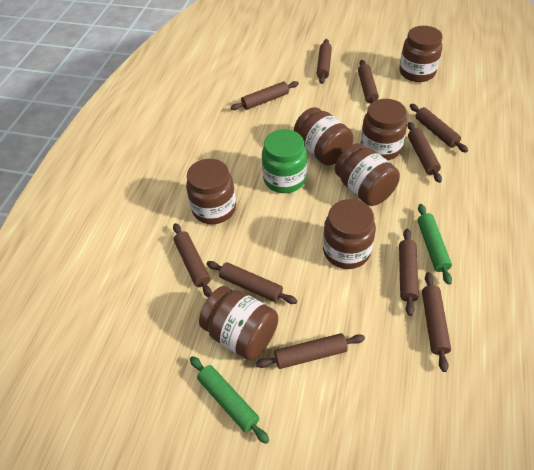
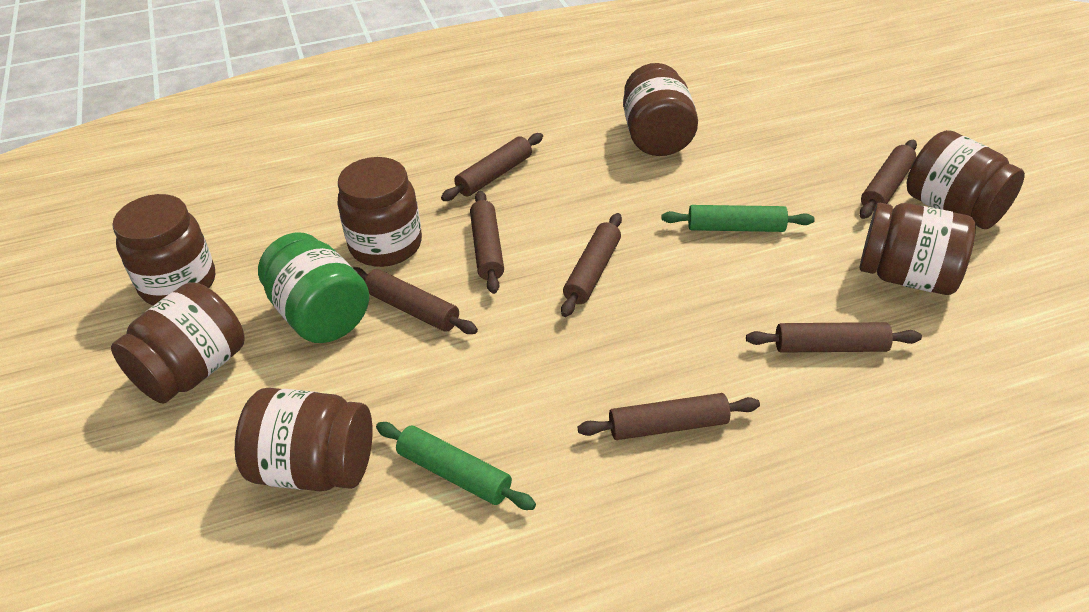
brown rolling pin: [173,223,212,298] [207,261,297,304] [230,81,299,110] [256,333,365,369] [317,39,332,84] [358,60,379,103] [399,229,419,316] [407,122,442,183] [410,104,468,153] [422,272,451,372] = 10 -> [353,267,478,334] [441,133,543,201] [470,191,504,294] [561,213,622,317] [578,393,760,440] [746,322,922,353] [859,140,917,219] = 7

